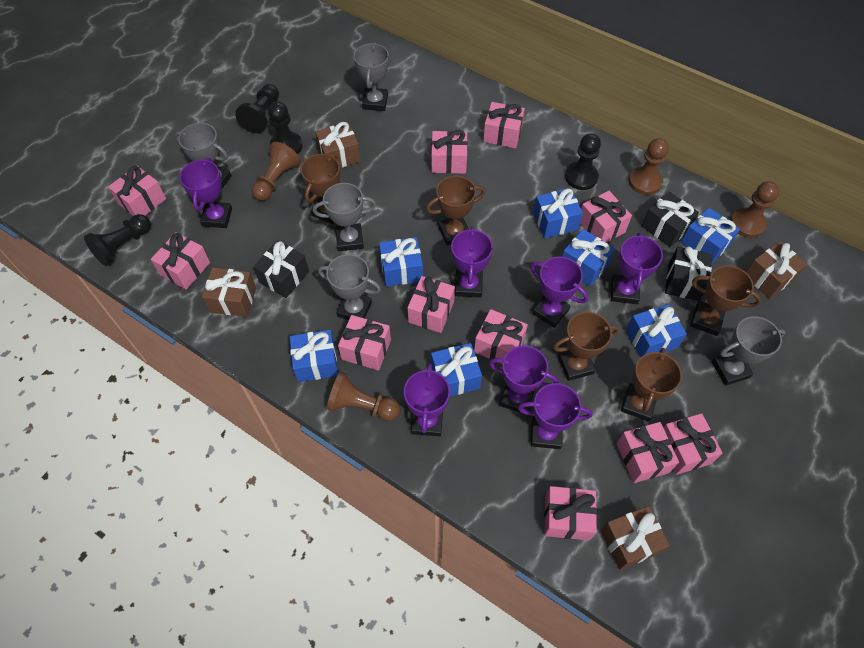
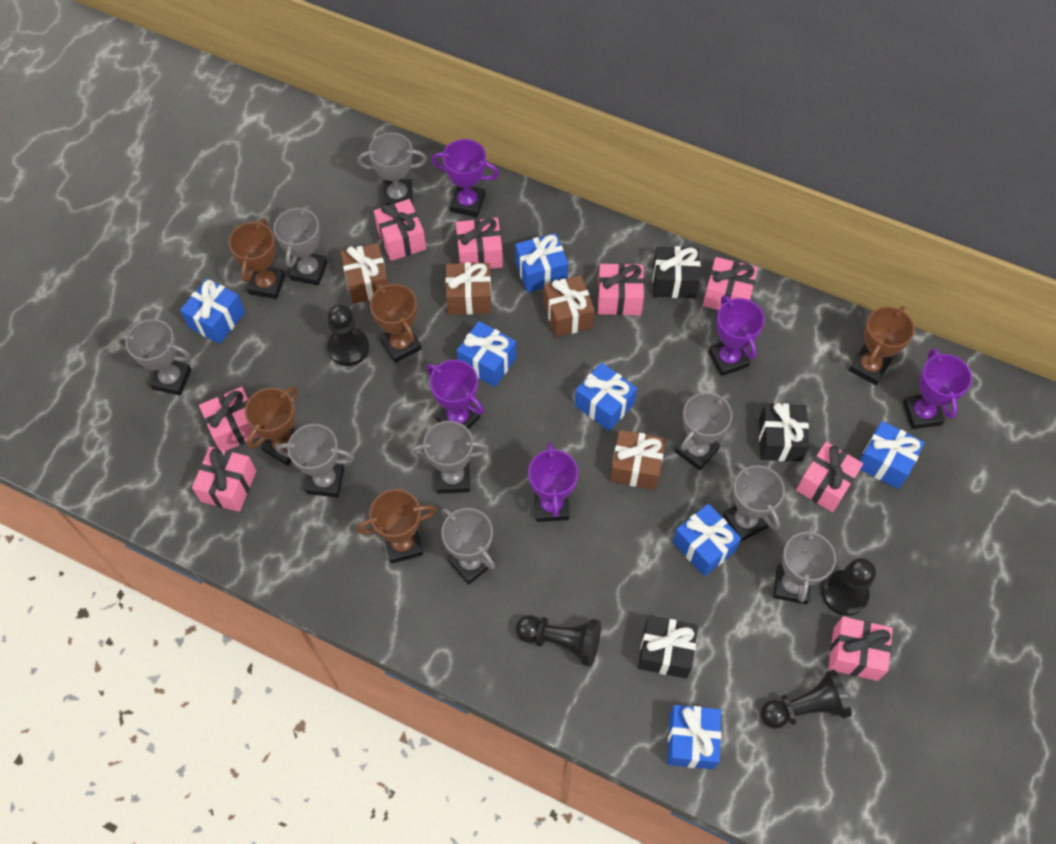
brown pawn: [252,142,301,201] [327,372,400,421] [629,138,669,195] [730,181,779,238] = 4 -> none = 0
grey trophy: [175,123,232,190] [313,183,376,251] [318,254,381,320] [354,43,389,111] [711,316,786,386] = 5 -> [118,319,192,396] [274,205,328,286] [276,424,354,498] [357,132,427,205] [410,421,489,494] [441,508,495,584] [675,392,732,471] [723,462,785,542] [773,523,836,604] = 9
pink gift: [108,165,166,216] [151,232,210,290] [338,315,391,371] [408,276,455,333] [431,130,468,174] [474,309,528,364] [483,102,525,148] [544,486,597,541] [580,191,632,243] [616,422,679,483] [664,413,723,475] = 11 -> [192,447,256,512] [199,387,260,450] [374,199,426,261] [456,218,503,269] [597,263,644,315] [703,257,758,310] [796,442,863,512] [828,617,893,681] = 8
purple trophy: [180,158,232,228] [404,363,450,436] [451,226,493,297] [489,346,559,413] [518,383,593,449] [531,257,588,328] [611,232,663,304] = 7 -> [426,360,484,430] [431,139,499,217] [528,442,578,522] [708,295,765,376] [903,348,972,429] = 5

